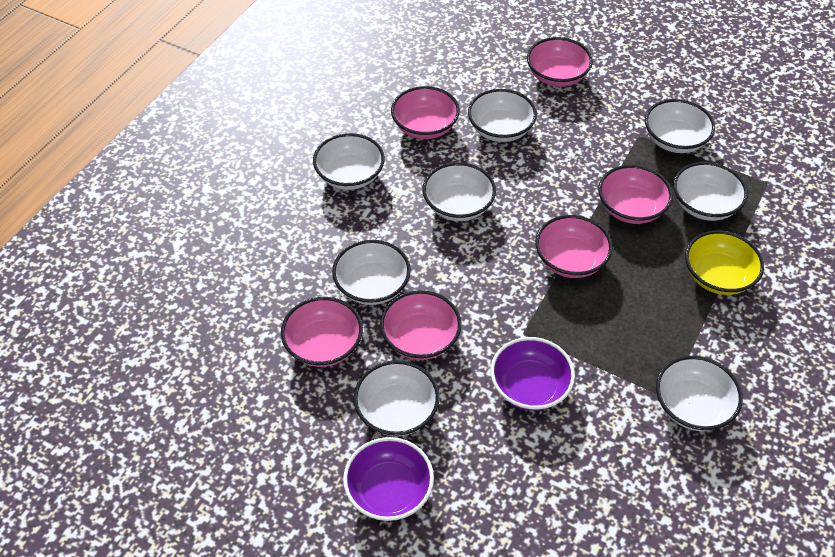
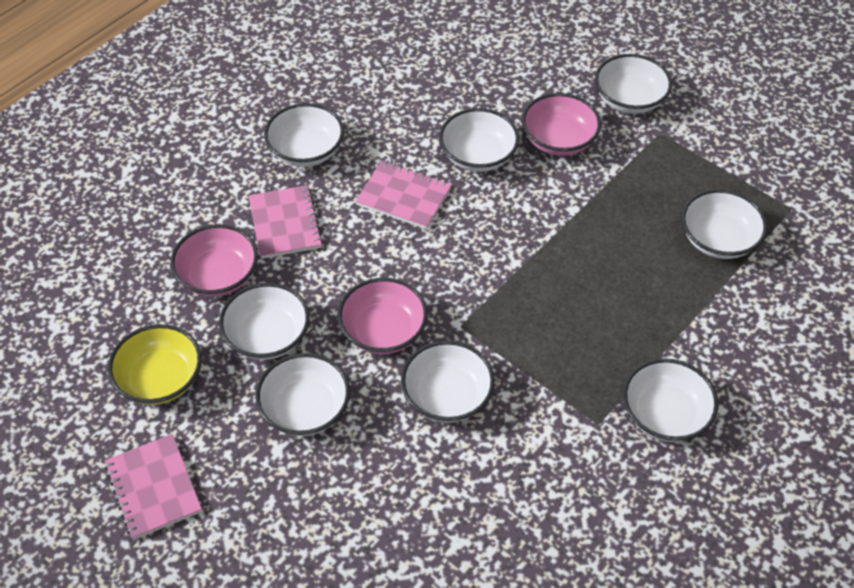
pink bowl: [281,297,363,367] [380,290,462,360] [391,86,460,139] [527,37,593,87] [535,215,613,278] [598,165,673,224] = 6 -> [171,224,258,297] [338,278,428,354] [522,93,601,156] = 3
pink notebook: none = 0 -> [105,434,202,540] [249,185,323,259] [355,161,452,229] = 3
purple bowl: [343,437,434,521] [491,337,575,411] = 2 -> none = 0

